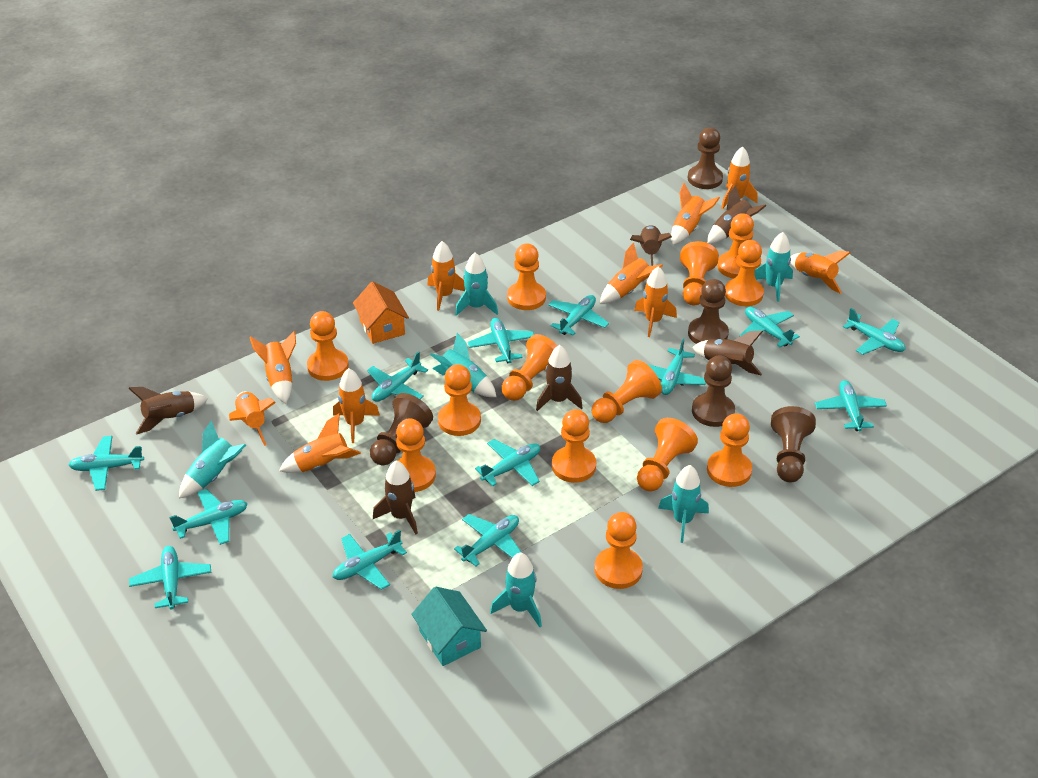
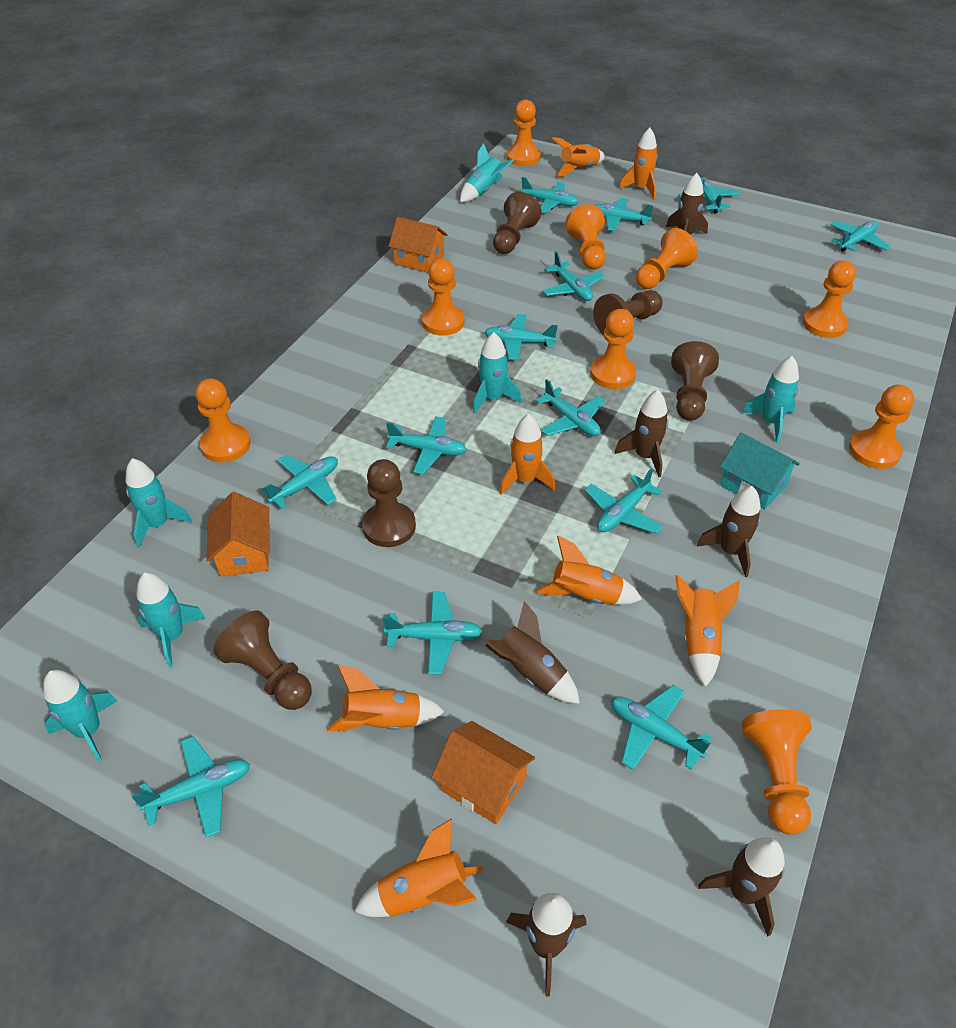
orange house: [353,281,409,344] = 1 -> [206,492,270,577] [389,217,448,273] [431,721,535,824] = 3
orange pawn: [307,311,349,381] [396,418,436,492] [438,364,481,436] [502,334,557,401] [507,244,546,310] [552,409,596,483] [591,360,662,423] [595,512,643,589] [637,418,698,492] [680,241,719,305] [707,413,752,487] [717,213,754,279] [725,240,764,306] = 13 -> [195,378,251,462] [422,258,465,336] [506,100,541,166] [565,204,606,270] [590,309,636,389] [636,228,698,289] [742,709,812,835] [803,261,856,338] [849,385,914,469] = 9
orange rocket: [229,392,276,446] [249,331,296,404] [279,413,361,473] [333,368,380,443] [427,241,465,311] [600,242,663,304] [634,266,677,337] [671,183,720,245] [721,146,758,209] [790,251,850,294] = 10 -> [327,665,445,731] [354,818,484,917] [500,414,555,495] [536,536,642,605] [552,137,605,177] [619,128,658,199] [675,575,740,687] = 7

